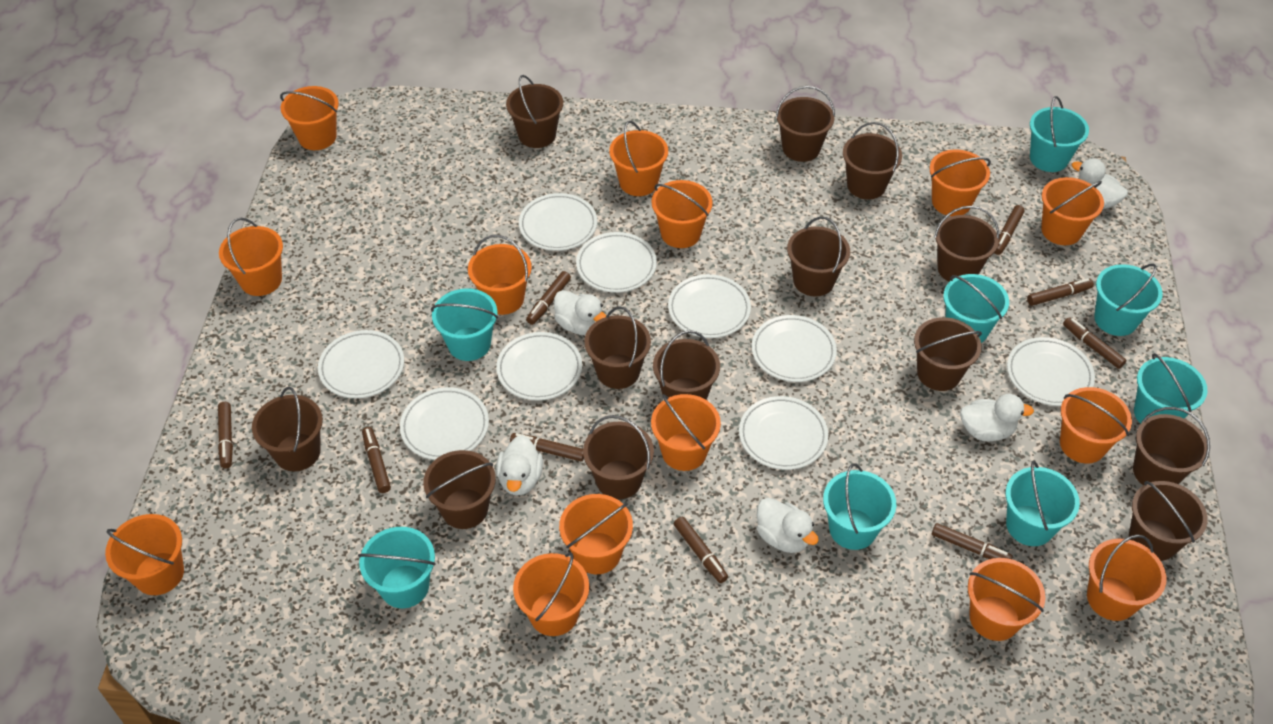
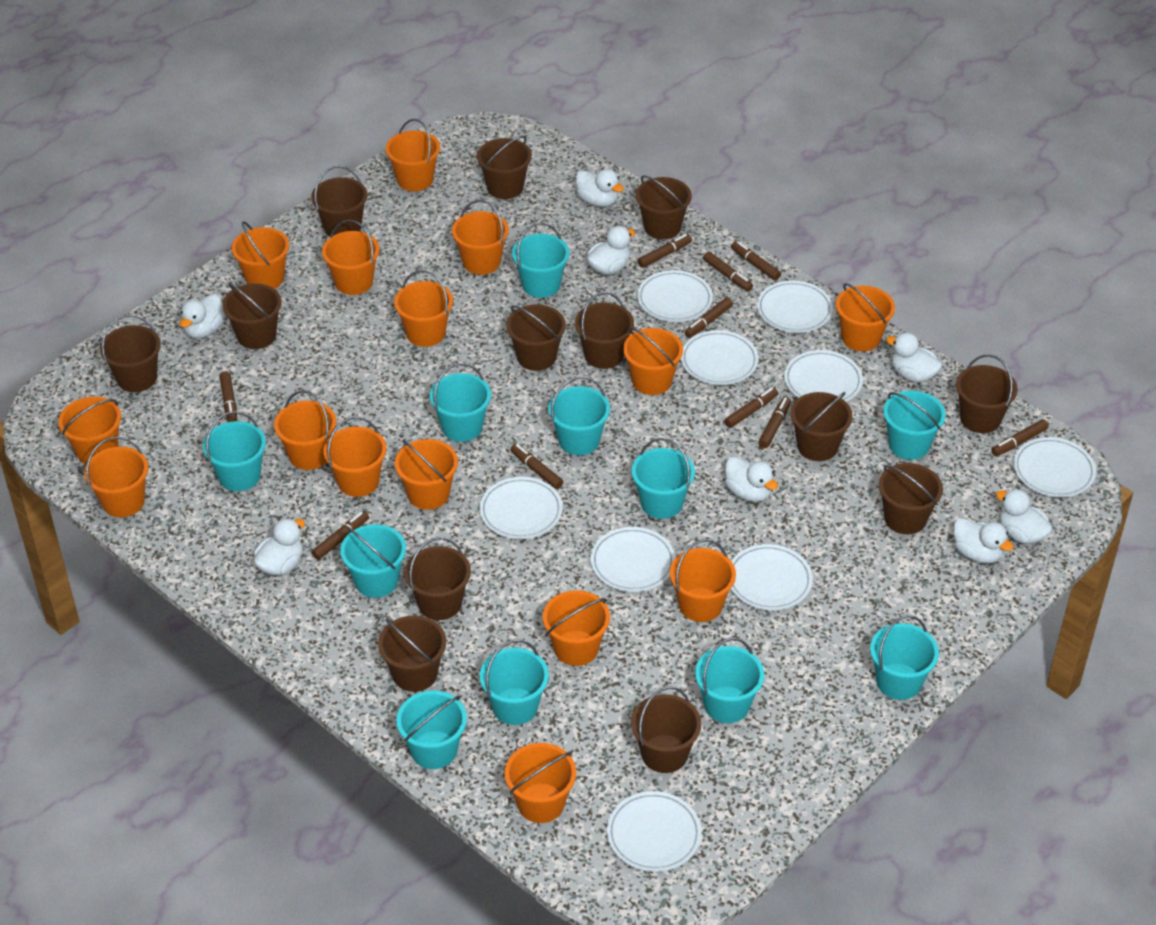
brown marker: [218,402,233,468] [362,427,391,493] [510,433,584,461] [526,271,571,325] [674,516,728,583] [932,523,1013,559] [994,205,1024,255] [1027,278,1094,306] [1063,317,1127,369] = 9 -> [219,371,237,422] [312,511,369,560] [510,444,563,489] [638,234,692,268] [685,297,733,338] [703,252,753,291] [724,387,778,428] [731,241,781,280] [758,397,791,448] [992,419,1048,456] = 10
orange bucket: [105,514,184,595] [219,218,283,296] [280,86,339,150] [468,235,532,315] [513,552,589,636] [559,494,633,574] [609,121,668,196] [651,394,721,471] [652,180,713,248] [929,150,991,216] [968,558,1045,641] [1041,177,1104,245] [1060,387,1132,464] [1087,534,1166,621] = 14 -> [58,397,121,464] [84,437,148,517] [232,221,289,289] [274,390,337,470] [322,220,380,295] [323,416,387,497] [386,119,440,191] [394,270,453,347] [395,439,458,510] [452,200,509,275] [505,743,576,823] [543,590,610,666] [623,327,683,395] [670,539,736,622] [836,283,895,351] = 15
turquoise bucket: [358,527,436,608] [431,288,498,361] [823,464,896,550] [943,274,1009,343] [1006,461,1080,546] [1030,96,1089,172] [1094,264,1163,336] [1134,353,1208,424] = 8 -> [203,411,266,491] [340,524,406,598] [396,691,467,769] [430,363,491,442] [480,639,549,725] [512,222,569,298] [548,376,610,455] [632,438,695,519] [695,638,764,723] [870,615,939,700] [883,391,946,460] = 11
white duck: [496,435,543,496] [554,290,607,335] [757,498,819,553] [960,394,1034,442] [1072,158,1128,209] = 5 -> [180,294,226,338] [254,518,305,575] [576,169,624,207] [587,226,635,275] [725,456,778,502] [886,332,942,383] [953,517,1013,564] [996,489,1052,544] = 8

